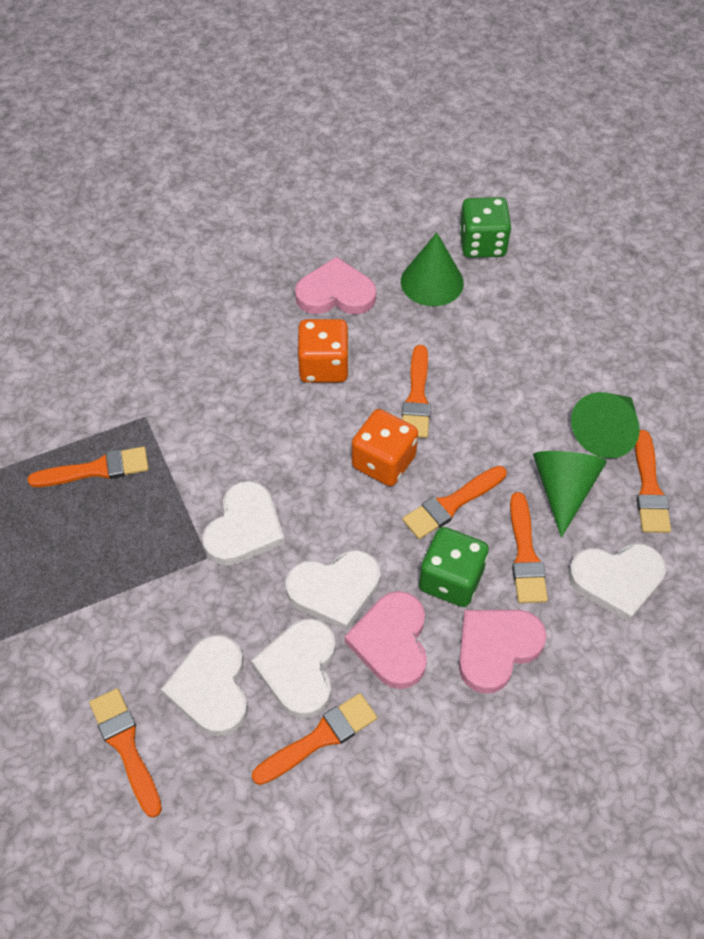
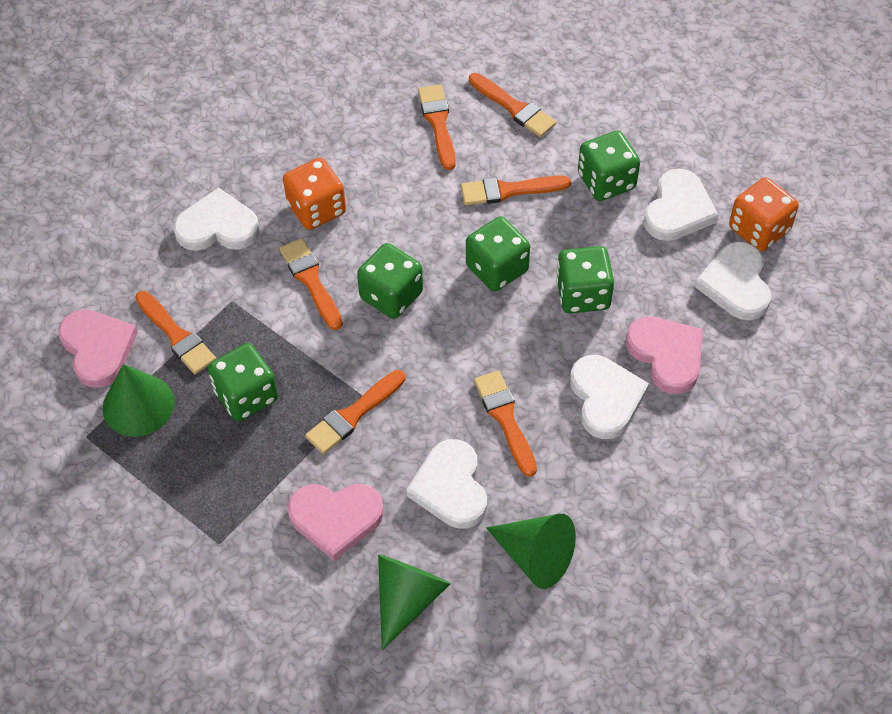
green dice: [419,527,489,607] [459,197,511,258] = 2 -> [208,343,278,421] [357,243,423,319] [466,216,530,291] [556,246,614,313] [578,131,640,201] = 5

